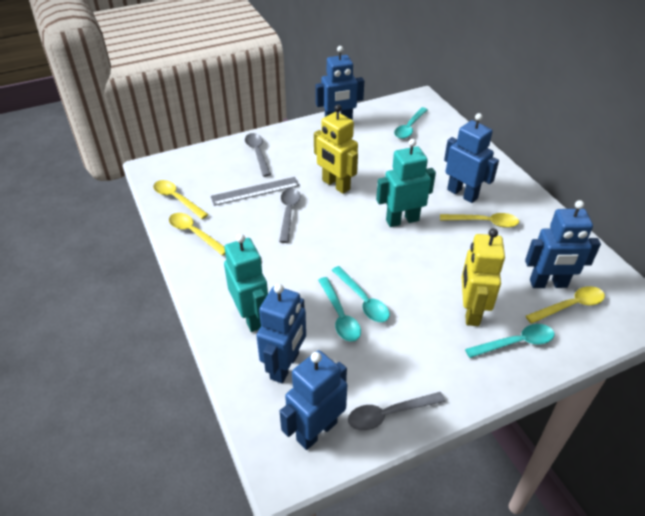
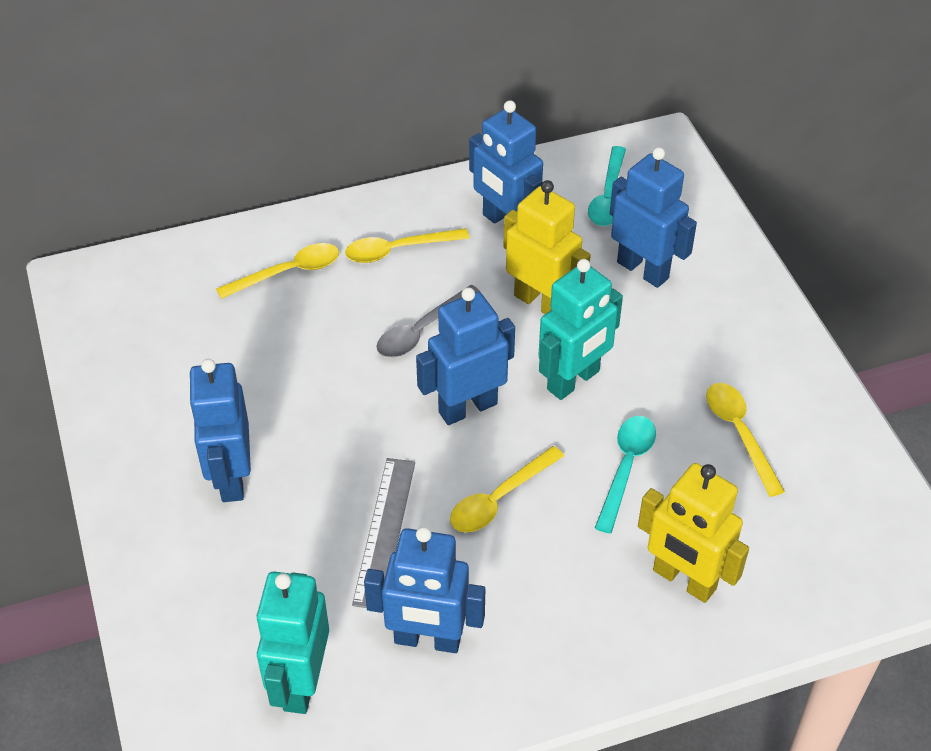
grey spoon: [245,133,271,177] [279,188,301,243] [348,392,445,431] = 3 -> [377,285,481,358] = 1
turquoise spoon: [318,277,361,342] [332,266,390,322] [394,107,428,139] [465,324,555,358] = 4 -> [588,146,626,226] [595,416,656,533] = 2

